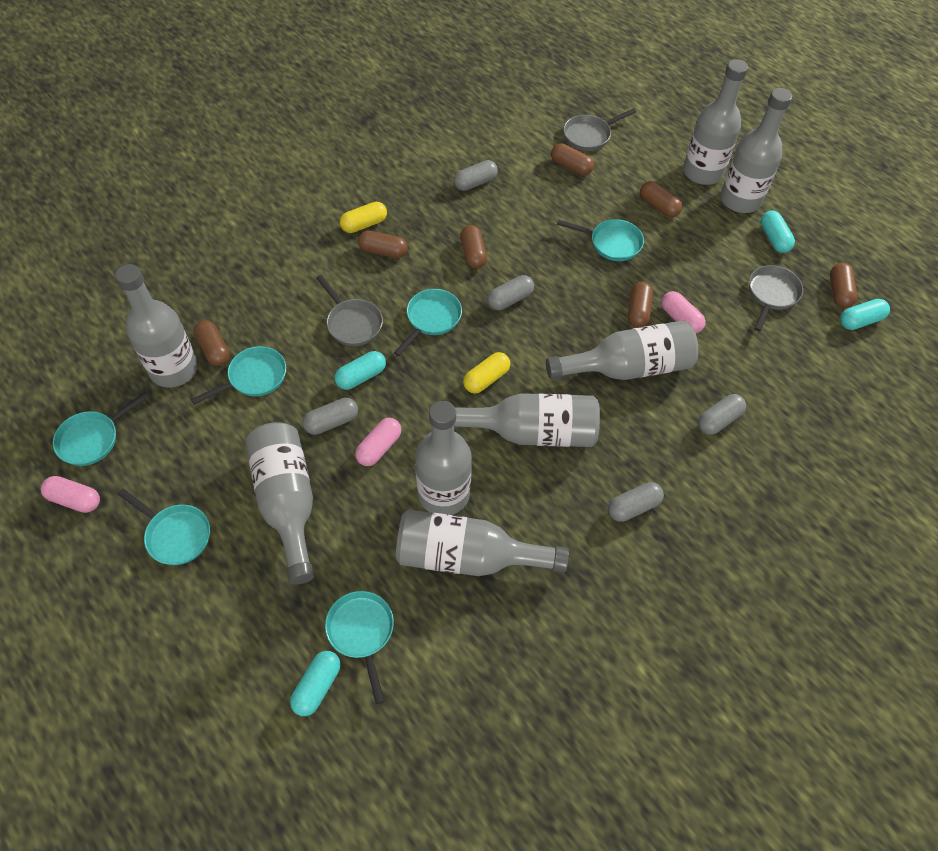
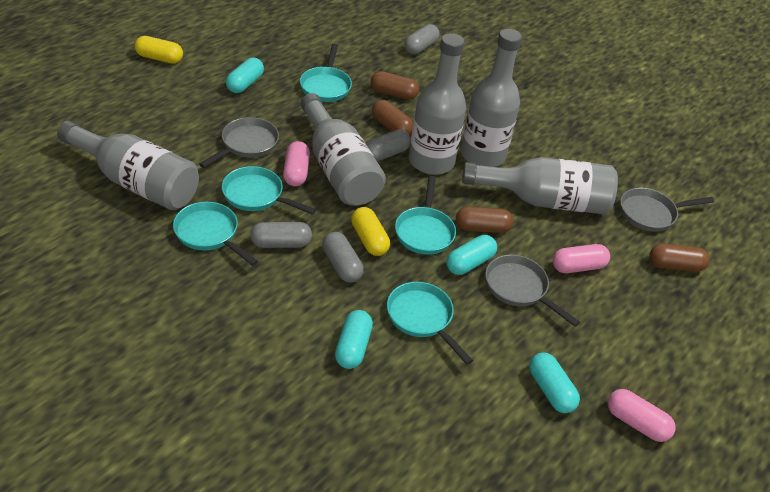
brown capsule: [194,320,230,366] [358,231,408,258] [461,225,487,269] [551,143,594,176] [628,282,653,328] [640,181,682,218] [830,263,857,308] = 7 -> [371,71,419,100] [372,100,413,135] [456,206,514,233] [649,244,710,272] = 4
grey bottle: [115,264,198,387] [246,422,314,584] [396,509,569,576] [415,401,472,515] [454,393,600,447] [546,320,699,380] [683,59,748,185] [720,88,792,213] = 8 -> [57,121,199,210] [301,93,386,206] [409,33,466,175] [461,29,522,167] [462,157,618,214] = 5
grey capsule: [302,398,358,435] [454,160,498,191] [487,275,534,310] [608,482,664,522] [698,394,746,435] = 5 -> [250,222,312,248] [322,232,364,282] [366,129,411,162] [404,24,440,54] = 4
turquoise pan: [53,392,149,466] [118,489,210,565] [191,346,286,405] [325,591,394,704] [394,289,462,356] [557,219,644,261] = 6 -> [173,202,258,266] [222,166,316,215] [300,44,352,102] [387,282,473,365] [395,176,456,255] = 5

